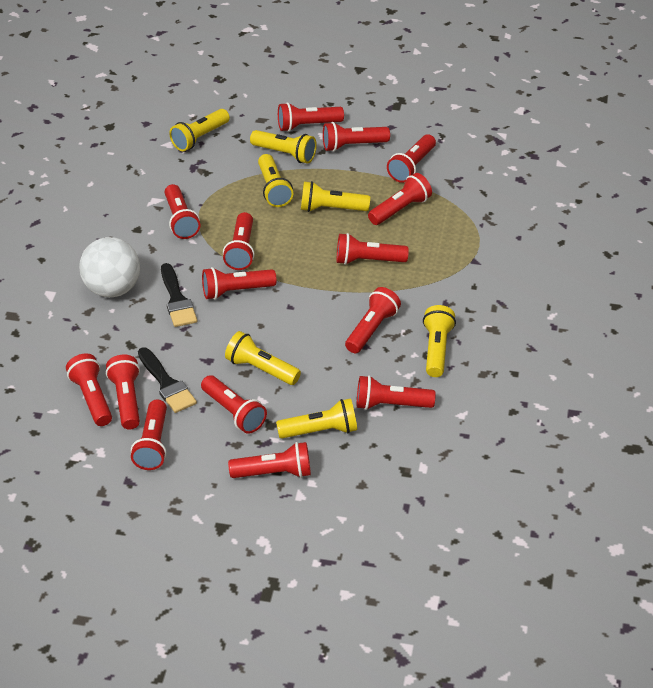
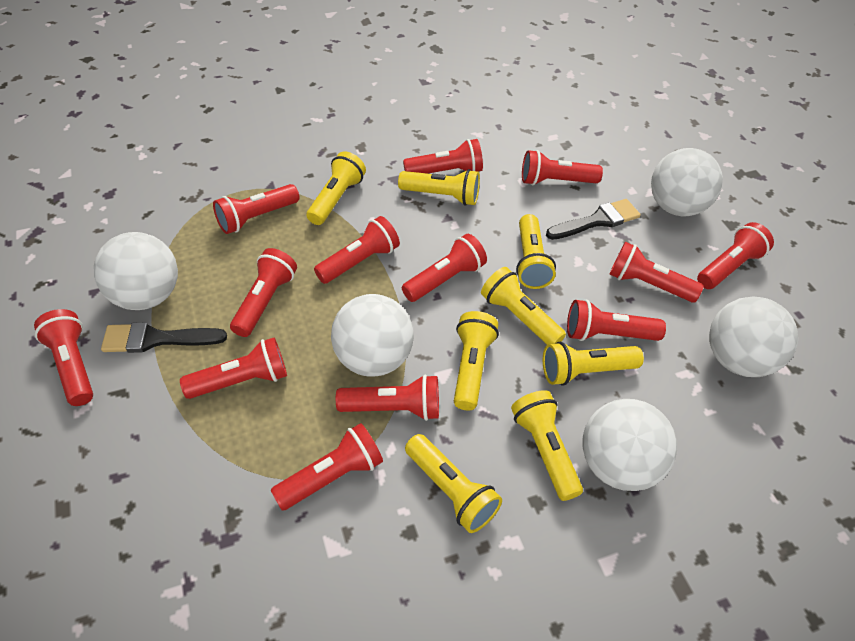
red flashlight: [66,353,112,426] [106,354,140,429] [131,399,167,470] [165,184,200,239] [201,375,267,434] [202,267,277,300] [223,212,255,270] [228,442,311,478] [278,102,344,132] [323,122,390,152] [337,233,409,265] [345,287,401,353] [357,375,436,410] [368,173,432,225] [387,135,436,183] = 15 -> [34,309,93,406] [180,338,287,399] [213,184,300,234] [230,248,297,337] [271,423,383,511] [314,216,400,284] [336,375,439,421] [402,234,487,302] [403,139,483,174] [522,150,603,185] [567,299,666,341] [610,242,704,302] [697,222,774,289] = 13
white ball: [79,237,140,297] = 1 -> [94,232,178,310] [331,294,414,377] [583,399,677,491] [651,148,723,216] [709,296,798,377] = 5
yellow flashlight: [169,109,230,151] [225,331,301,385] [250,130,317,164] [258,154,293,207] [276,398,357,439] [301,181,370,212] [423,305,456,377] = 7 -> [306,151,366,225] [398,169,480,206] [405,434,502,533] [454,311,499,410] [481,267,566,344] [511,390,583,501] [516,214,556,289] [543,342,644,385] = 8

